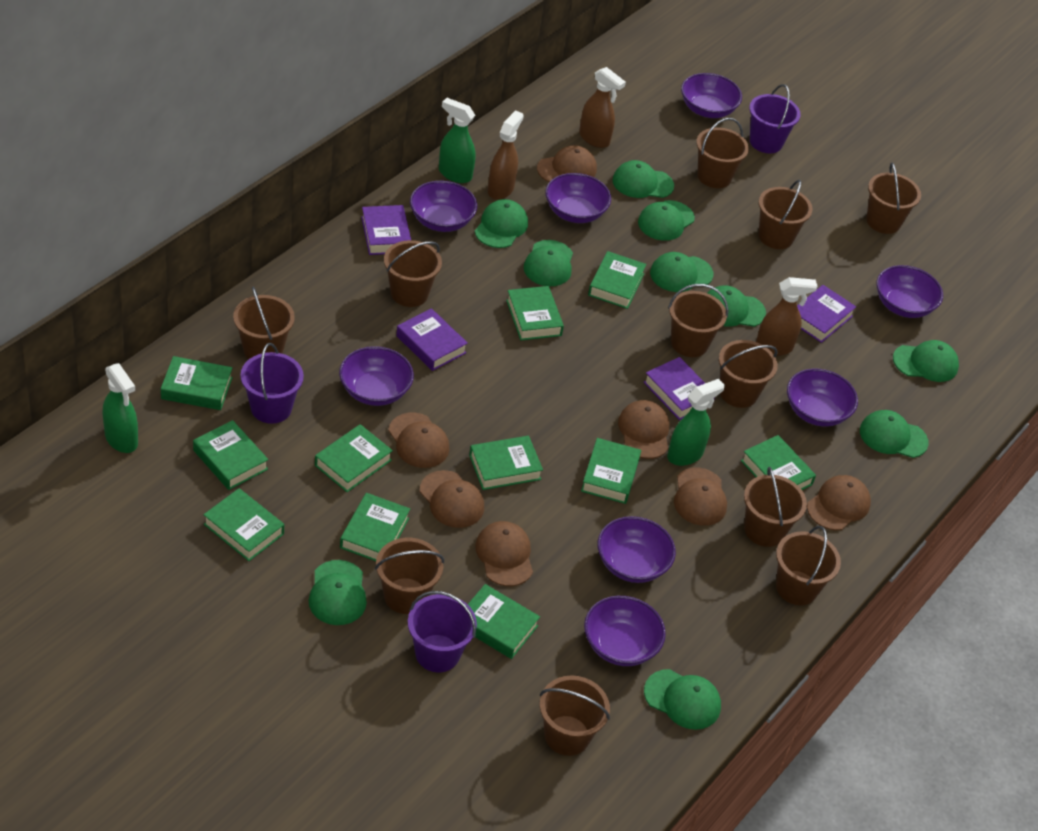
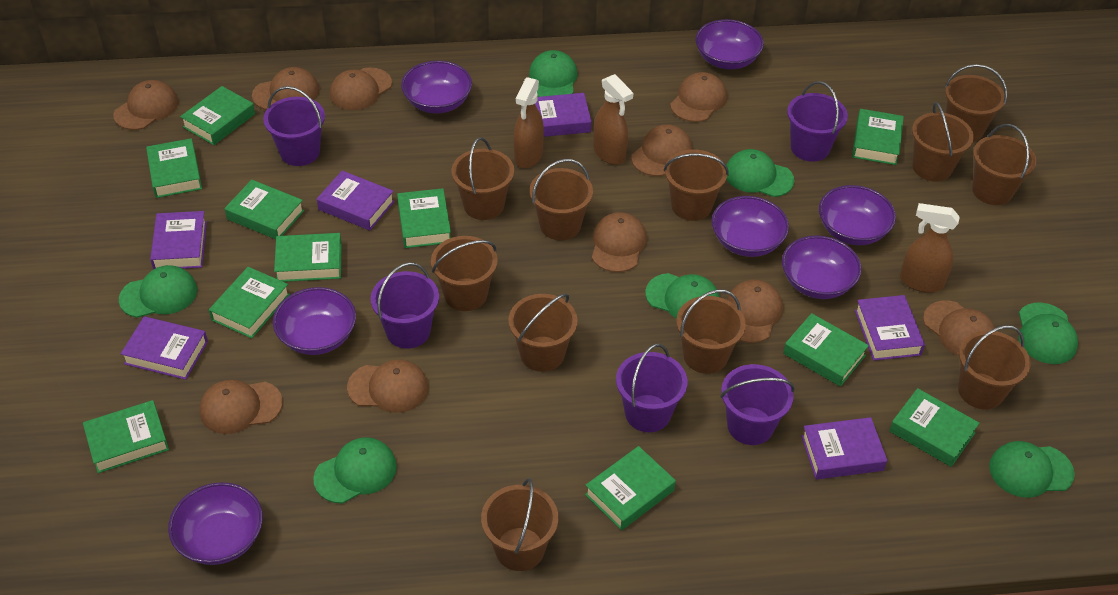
brown cap: [388,413,449,468] [420,470,484,528] [475,521,533,586] [537,145,597,182] [618,400,670,459] [674,467,727,526] [807,475,871,531] = 7 -> [113,80,178,130] [199,380,283,434] [252,67,319,110] [330,67,392,110] [347,360,428,413] [592,212,647,272] [631,124,692,176] [670,72,727,122] [727,280,783,343] [923,300,995,356] = 10
green cap: [309,560,367,625] [475,199,528,248] [524,240,573,286] [612,160,674,198] [638,200,695,241] [644,669,721,730] [650,252,713,292] [707,285,766,327] [860,410,929,458] [893,340,959,382] = 10 -> [119,265,197,318] [313,437,397,504] [529,50,578,97] [645,273,720,319] [726,149,794,197] [989,441,1075,498] [1019,302,1078,364] = 7
green spray bottle: [103,363,138,453] [439,98,476,183] [667,379,725,466] = 3 -> none = 0
purple book: [361,205,411,255] [396,308,468,371] [643,357,715,420] [797,285,856,343] = 4 -> [121,316,208,380] [150,211,207,270] [317,170,395,231] [535,93,592,137] [801,417,887,479] [855,295,925,361] = 6
purple bowl: [339,346,414,406] [410,181,477,232] [545,173,611,223] [584,596,666,666] [598,516,676,583] [681,73,742,118] [787,369,858,427] [877,265,943,318] = 8 -> [168,482,263,565] [273,287,356,355] [401,61,472,114] [695,19,764,69] [712,196,789,257] [782,235,862,299] [819,185,896,245] = 7
purple bucket: [241,343,304,424] [408,591,477,672] [749,84,801,153] = 3 -> [263,86,325,166] [371,262,439,349] [616,344,687,432] [720,364,795,445] [787,81,848,162] = 5

